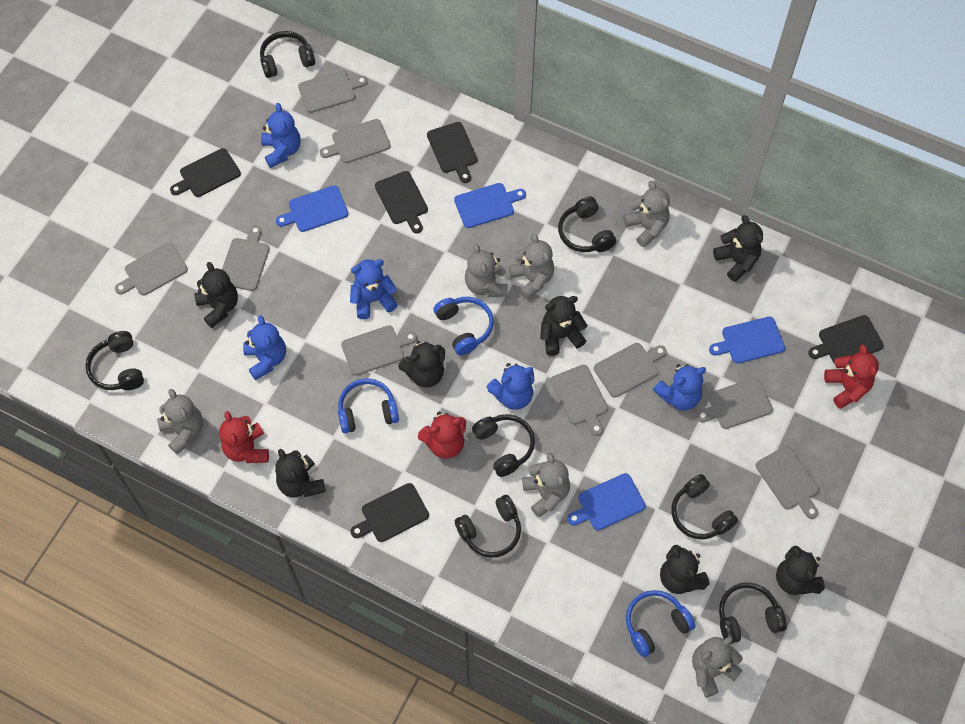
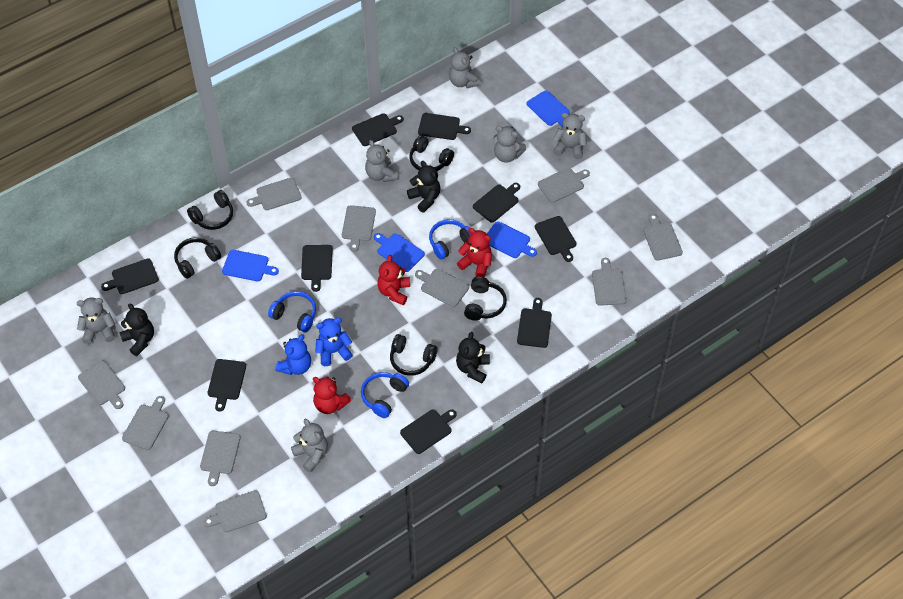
black cutting board: [170,148,241,197] [350,483,429,542] [375,171,428,233] [427,122,477,183] [808,315,883,364] = 5 -> [101,258,159,294] [208,359,246,412] [301,245,333,292] [352,113,404,146] [400,409,457,454] [418,113,471,140] [473,183,520,223] [517,298,552,348] [535,216,577,262] = 9
black headphones: [86,331,144,390] [260,31,315,78] [455,495,521,558] [472,414,535,477] [558,196,616,252] [671,474,738,539] [719,582,787,644] = 7 -> [174,237,222,279] [187,190,233,230] [390,334,438,376] [409,135,454,171] [464,276,507,321] = 5
black teddy bear: [194,262,238,328] [275,449,326,498] [398,341,445,387] [540,296,587,356] [660,545,709,594] [713,215,763,282] [776,546,825,595] = 7 -> [119,303,154,356] [407,161,441,212] [456,332,490,384] = 3
blue teddy bear: [243,315,286,380] [261,103,301,168] [350,259,398,319] [487,363,535,410] [653,364,706,410] = 5 -> [276,334,311,375] [315,318,353,366] = 2
grey cutting board: [115,243,188,296] [222,225,270,291] [298,71,368,113] [320,119,391,163] [341,325,417,376] [551,365,608,436] [594,343,667,398] [696,378,773,429] [756,446,819,519] = 9 -> [78,361,125,409] [122,396,169,450] [200,431,240,486] [204,490,267,532] [247,178,302,210] [342,205,376,251] [415,269,469,307] [538,168,590,203] [592,258,626,306] [643,214,683,261] = 10

